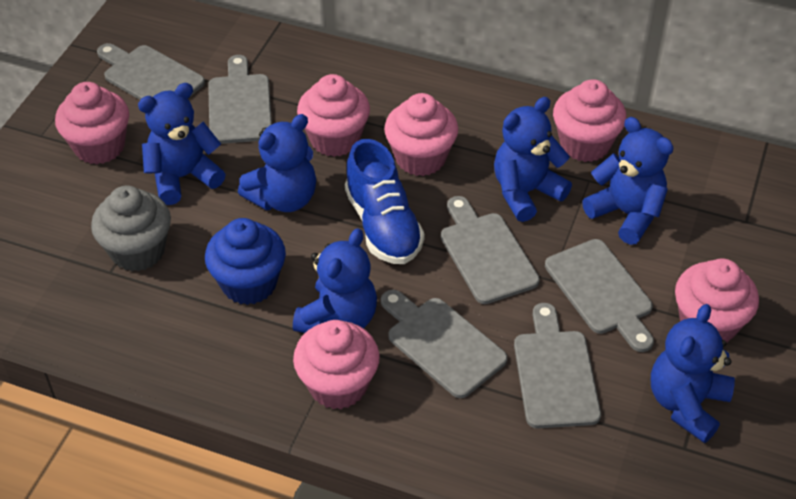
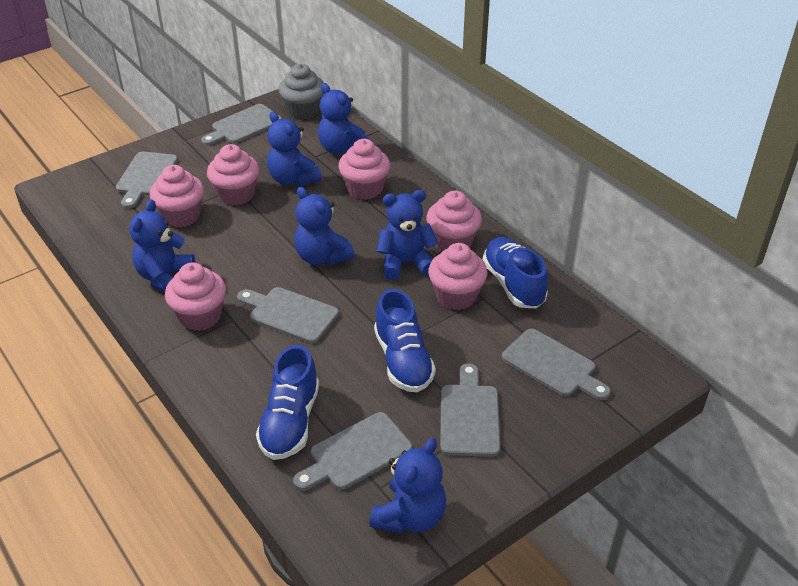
blue cupcake: [205,218,286,305] = 1 -> none = 0
blue shoe: [345,139,425,264] = 1 -> [256,345,319,460] [374,289,436,392] [483,237,548,308] = 3

